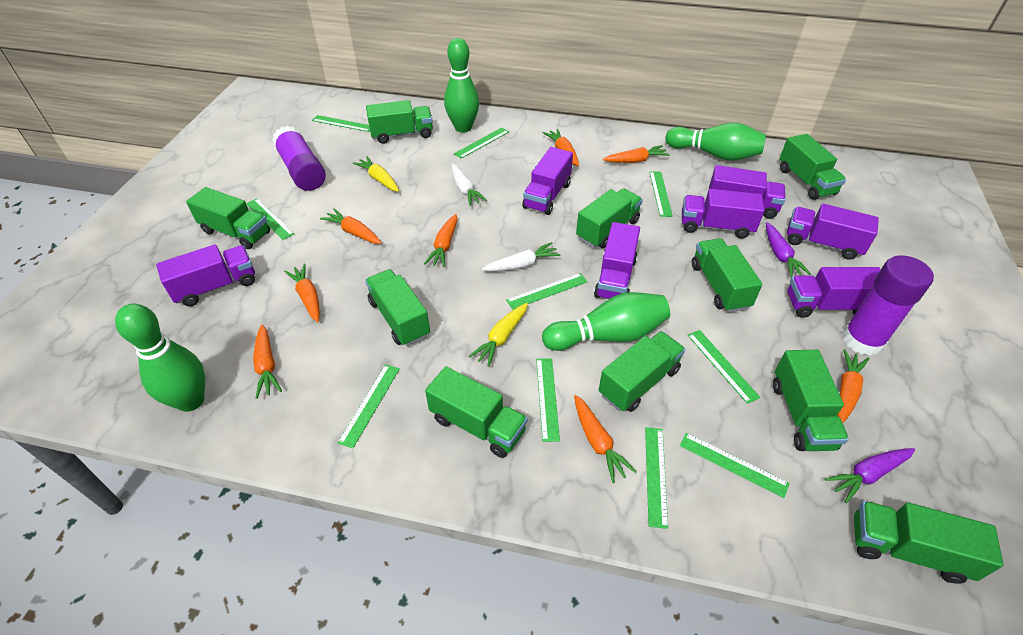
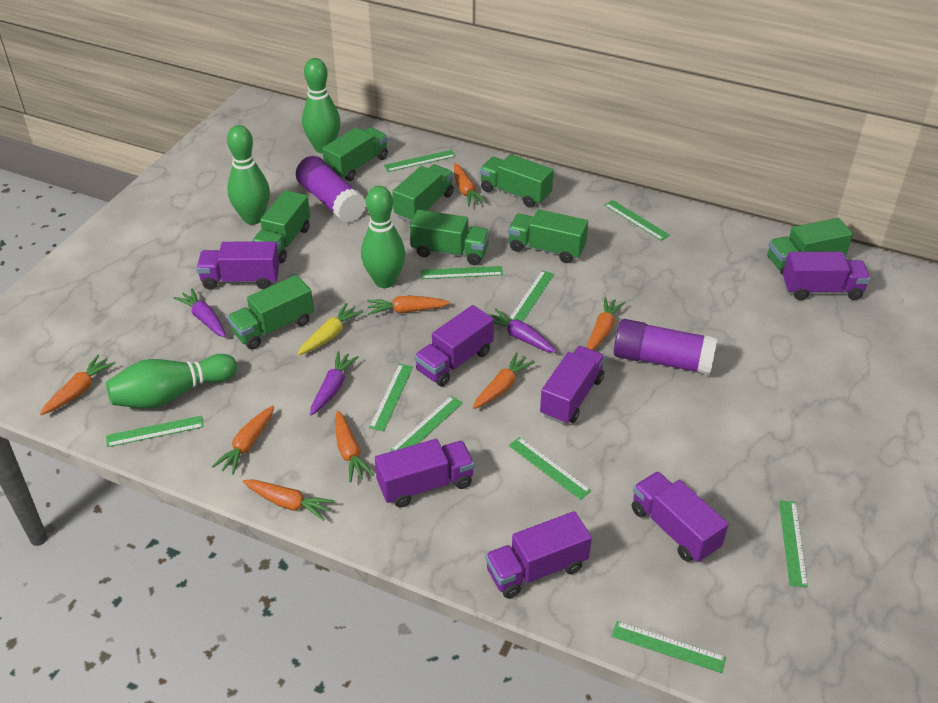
green truck: [186,187,270,249] [365,269,430,346] [366,100,433,144] [425,366,528,458] [576,188,643,248] [599,331,685,412] [692,238,762,312] [773,350,849,451] [780,134,846,200] [854,501,1004,584] = 10 -> [228,275,314,349] [252,190,310,263] [322,127,388,181] [392,164,454,222] [410,209,490,265] [480,154,553,208] [508,209,588,263] [768,218,853,275] = 8
purple carrot: [766,223,811,277] [825,448,915,503] = 2 -> [174,288,226,338] [310,351,359,416] [488,308,556,353] = 3
white carrot: [452,164,487,206] [482,242,561,271] = 2 -> none = 0
yellow carrot: [352,156,399,192] [469,303,528,367] = 2 -> [298,303,363,355] = 1

